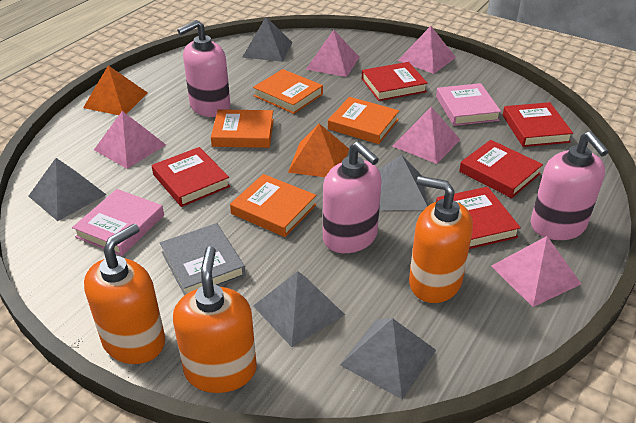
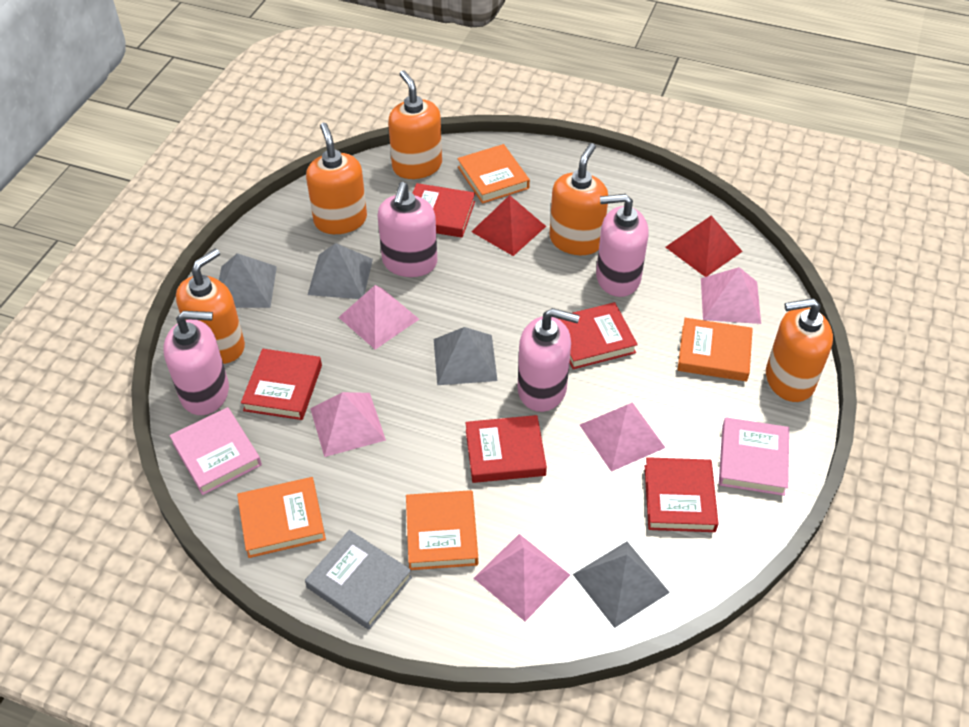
grey pyramid: [29,158,107,221] [242,17,292,62] [253,271,345,347] [340,318,436,399] [378,155,428,211] = 5 -> [219,253,277,308] [308,243,373,299] [434,327,498,385] [573,541,670,628] = 4
orange pyramid: [83,65,148,115] [288,124,349,177] = 2 -> none = 0
orange soap dispenser: [84,224,165,364] [173,246,257,393] [409,176,473,303] = 3 -> [176,249,245,364] [306,123,367,234] [388,70,442,179] [550,143,608,255] [766,298,833,402] = 5
pink soap dispenser: [177,20,231,117] [323,141,382,253] [531,131,609,240] = 3 -> [163,311,229,415] [377,182,437,277] [518,308,580,412] [596,194,649,297] = 4
red pyramid: none = 0 -> [471,195,546,256] [666,216,743,277] = 2

